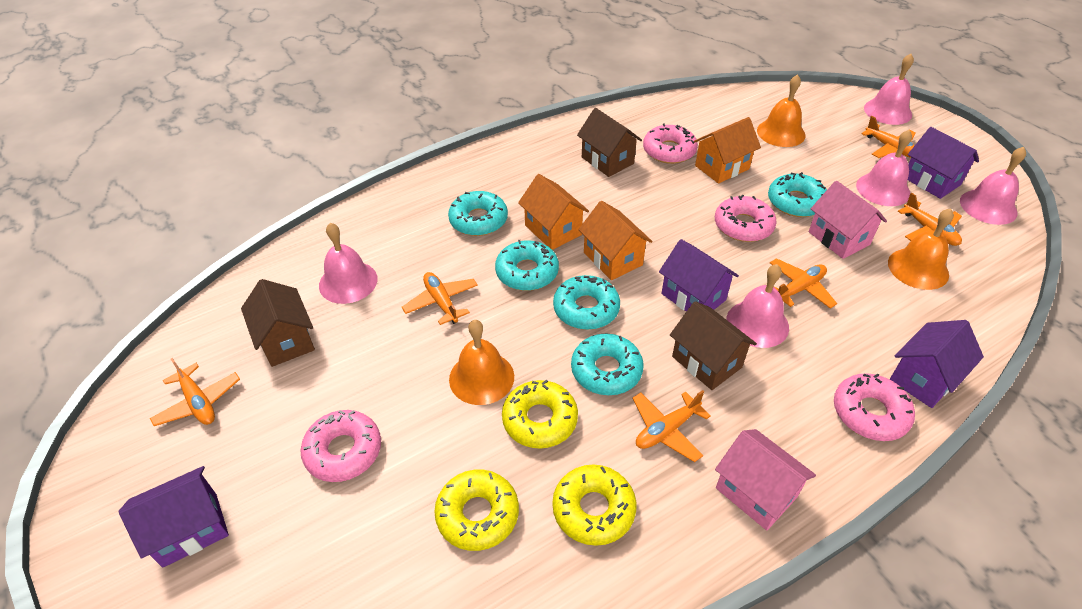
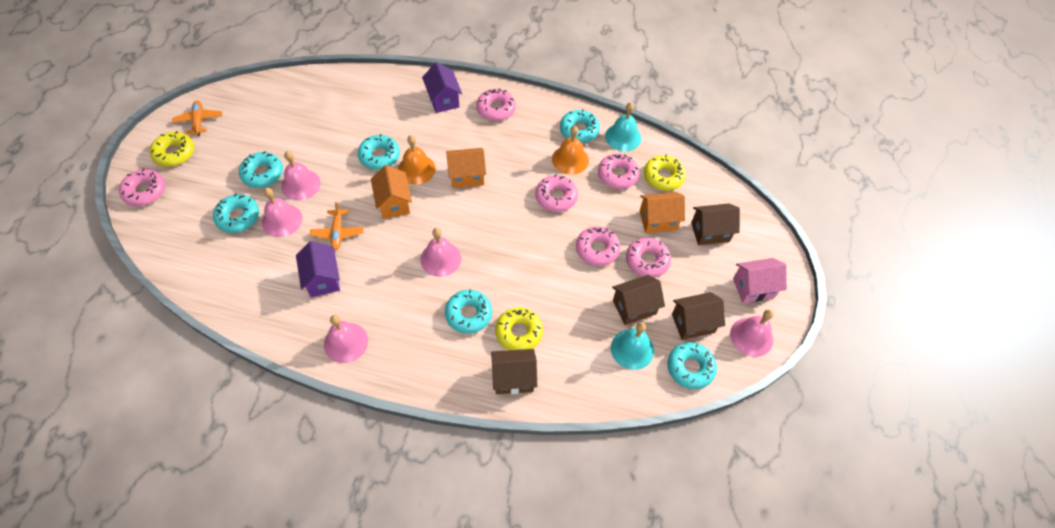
brown house: [241,279,315,367] [577,108,642,177] [670,301,757,390] = 3 -> [491,349,537,394] [612,275,665,325] [672,292,725,340] [691,203,740,245] = 4
orange bell: [449,320,514,405] [757,74,806,147] [888,208,954,290] = 3 -> [398,135,436,185] [552,126,589,175] = 2
orange plane: [150,358,240,426] [402,272,478,325] [632,390,711,462] [770,258,837,309] [861,116,916,158] [898,193,962,246] = 6 -> [172,100,222,136] [310,202,364,250] = 2
pink donut: [301,410,381,482] [643,123,698,164] [715,194,777,242] [834,373,915,441] = 4 -> [119,168,166,206] [476,89,516,121] [535,174,578,212] [576,226,620,266] [598,154,640,189] [626,237,671,278] = 6
pink house: [715,429,816,530] [809,181,887,259] = 2 -> [733,258,787,303] = 1
purple house: [119,466,229,568] [659,239,739,312] [890,320,984,408] [908,127,979,199] = 4 -> [296,241,340,297] [422,62,462,113] = 2
turquoise bell: none = 0 -> [605,102,641,151] [611,322,654,370] = 2
turquoise donut: [448,191,508,236] [495,240,559,291] [553,275,620,330] [571,334,644,395] [768,172,827,217] = 5 -> [213,194,259,233] [239,151,283,188] [358,134,400,170] [445,289,492,334] [560,109,600,143] [667,342,717,389] = 6

